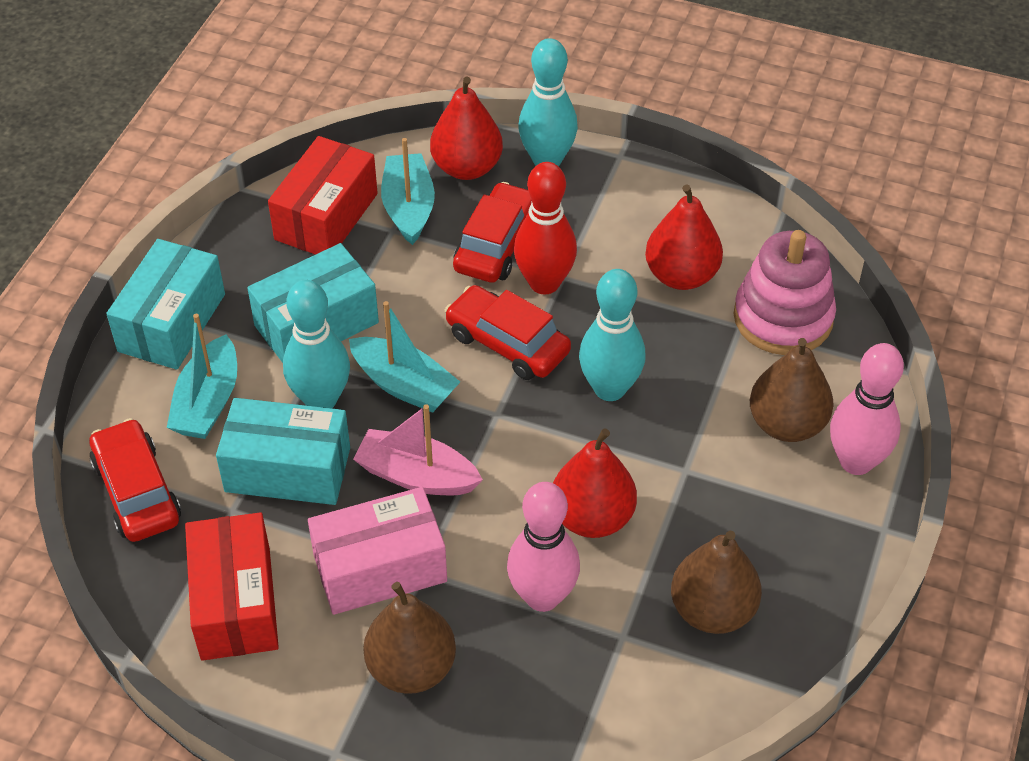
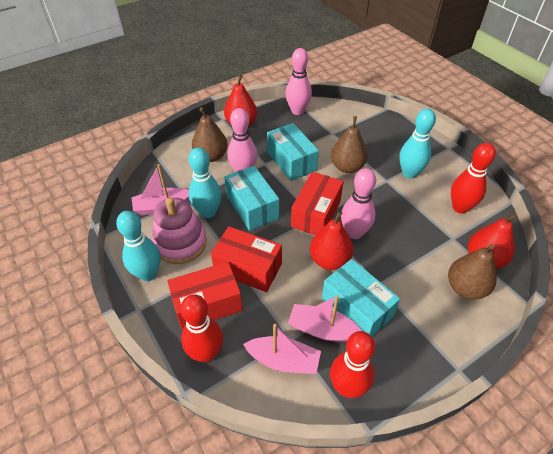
pink boat: [353,404,483,495] = 1 -> [131,164,189,215] [243,324,321,374] [288,295,362,341] = 3
pink bowling pin: [507,482,580,612] [830,343,904,475] = 2 -> [227,108,258,172] [285,48,312,115] [341,168,376,239] = 3
pink box: [308,487,447,615] = 1 -> none = 0
red bowling pin: [514,162,577,294] = 1 -> [180,294,223,363] [330,331,375,398] [451,143,496,214] = 3
red box: [185,512,279,661] [268,136,378,255] = 2 -> [167,262,243,331] [211,226,282,292] [291,172,343,235] = 3
red car: [89,418,181,542] [445,285,571,380] [453,182,532,283] = 3 -> none = 0
turquoise boat: [167,314,237,439] [349,301,460,413] [381,138,435,245] = 3 -> none = 0

